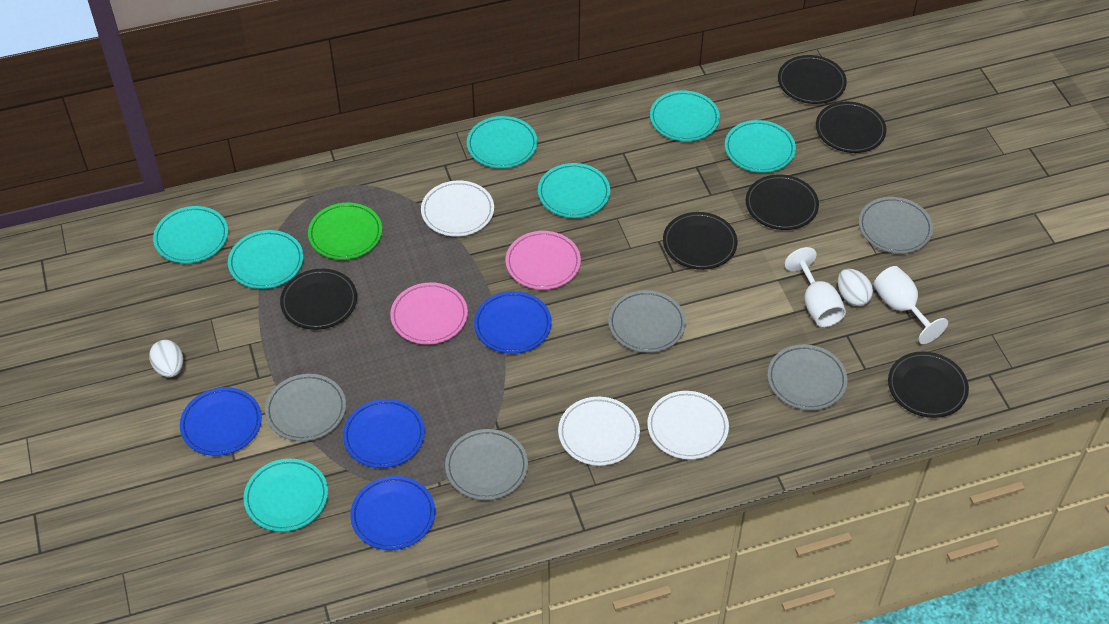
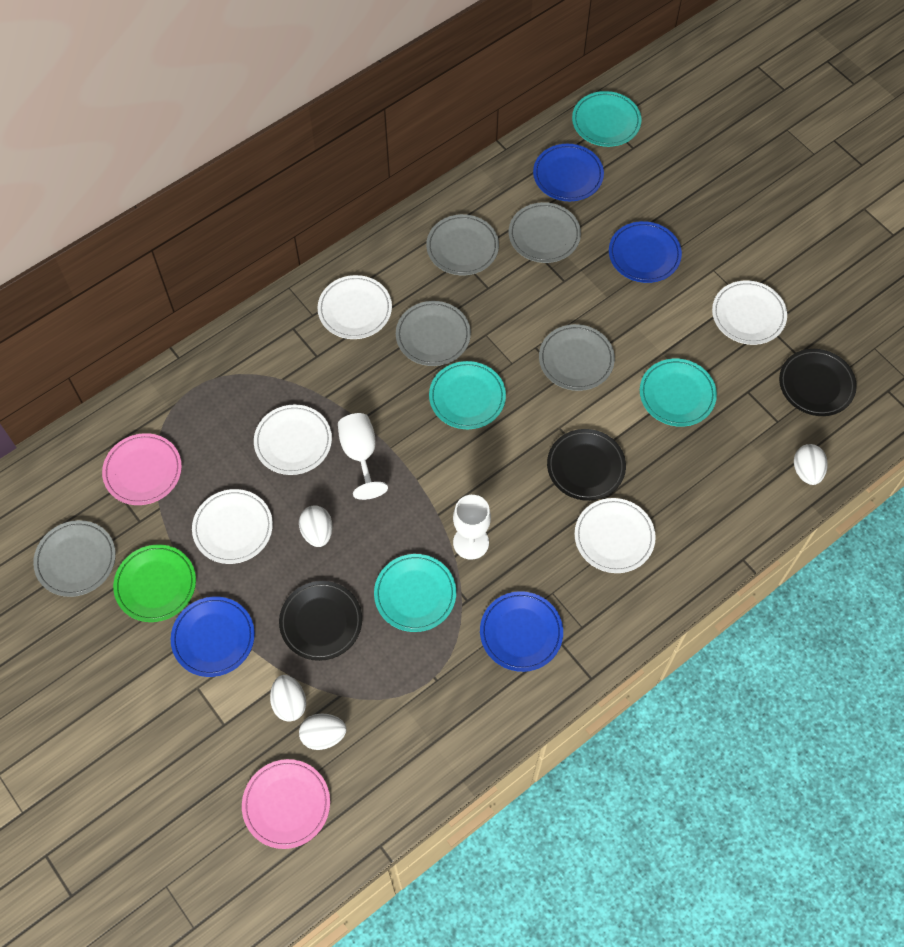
black plate: [280,269,357,330] [663,212,737,270] [746,175,819,230] [778,55,847,104] [816,102,886,153] [888,351,969,418] = 6 -> [279,581,362,661] [547,429,626,501] [779,349,857,416] = 3
turquoise plate: [153,206,228,263] [228,230,304,289] [244,459,328,532] [467,116,537,168] [538,163,610,218] [650,91,720,141] [725,120,796,173] = 7 -> [374,554,456,632] [429,361,506,429] [572,91,641,147] [640,358,717,427] = 4
white egg: [149,340,183,377] [838,269,873,306] = 2 -> [270,675,306,722] [299,505,333,547] [299,714,346,750] [794,444,828,485] = 4
white plate: [421,181,494,236] [558,397,640,466] [647,391,729,459] = 3 -> [192,489,273,564] [254,405,332,475] [318,275,392,339] [575,498,656,573] [712,280,787,345] = 5

